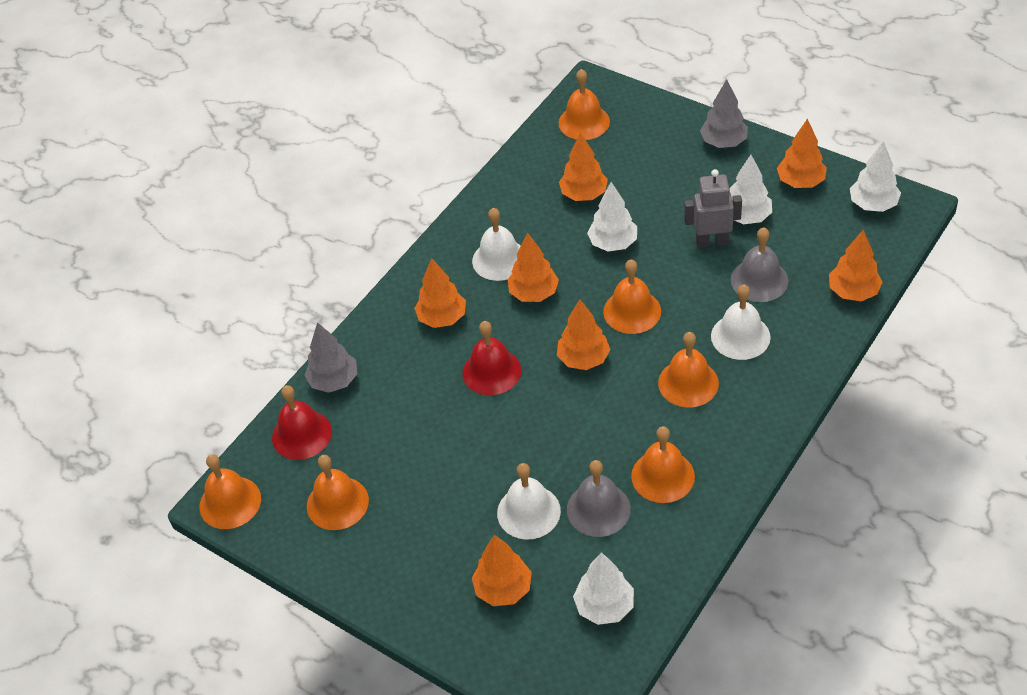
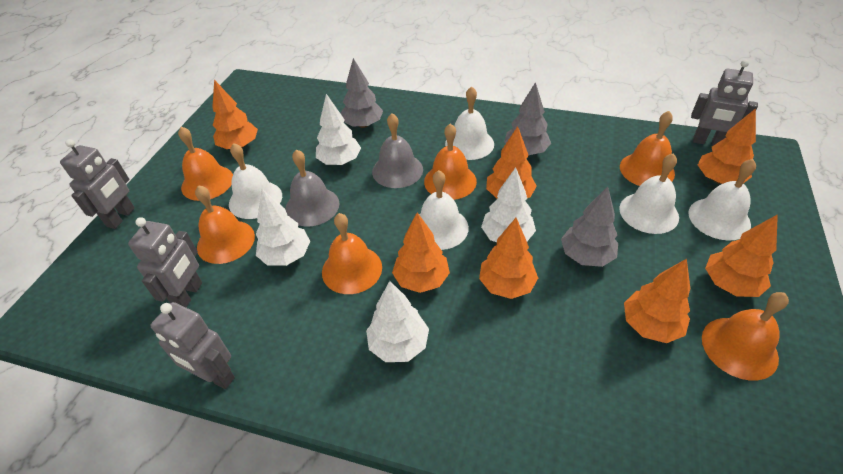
grey robot: [684,169,742,248] = 1 -> [60,139,135,229] [128,217,202,308] [150,302,235,389] [691,59,758,146] = 4
grey tree: [304,322,358,393] [700,79,748,148] = 2 -> [341,58,383,128] [504,82,551,155] [561,187,618,267] = 3
red bell: [272,385,332,460] [462,321,521,395] = 2 -> none = 0
white bell: [472,208,521,281] [497,463,561,540] [711,285,771,360] = 3 -> [229,143,282,219] [420,170,469,250] [445,86,494,160] [619,153,679,234] [688,159,756,240] = 5

